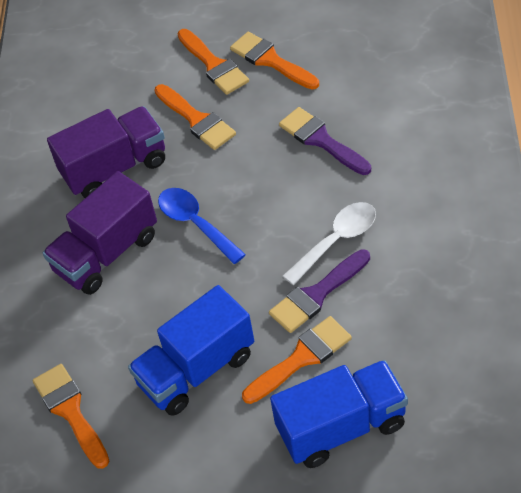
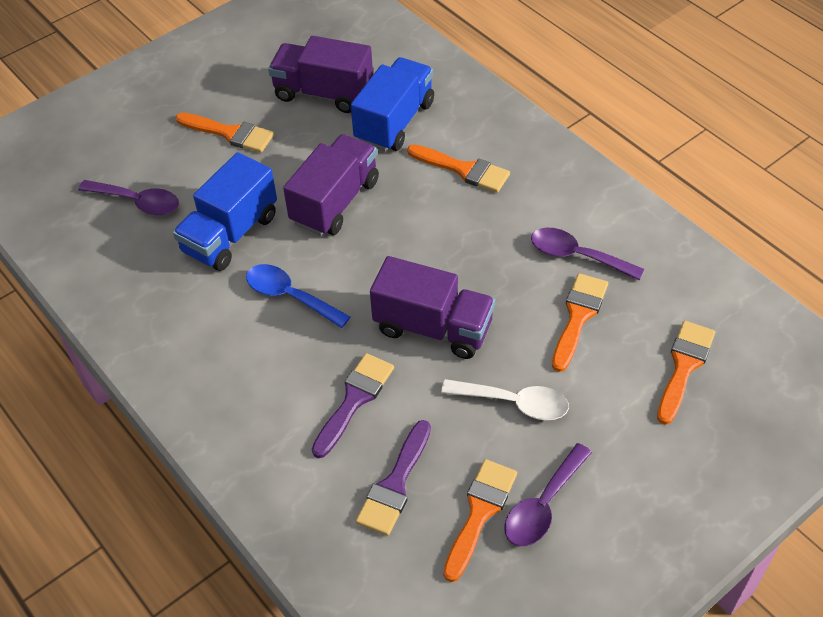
purple spoon: none = 0 -> [78,180,179,215] [504,443,592,546] [531,228,644,280] = 3
purple truck: [43,171,157,295] [47,106,165,198] = 2 -> [268,36,373,113] [283,134,379,236] [370,256,495,359] = 3

